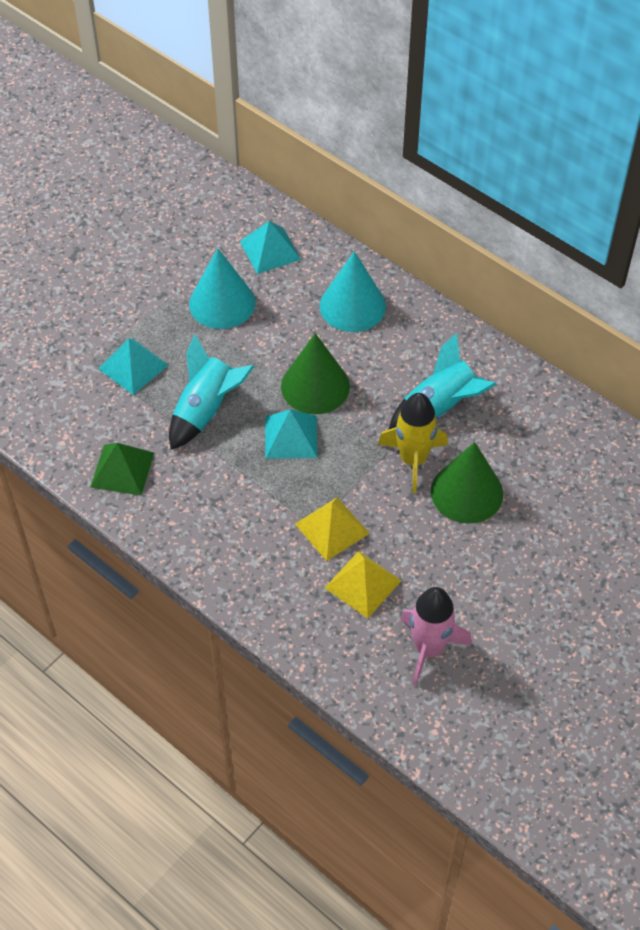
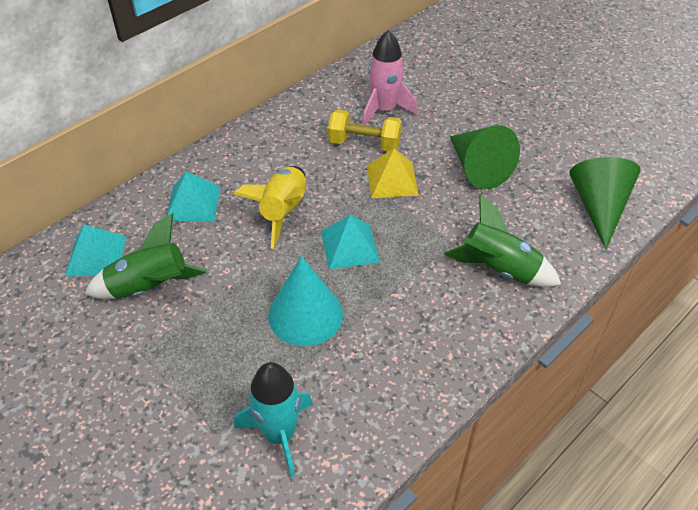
green pyramid: [91,443,154,496] = 1 -> none = 0
green rocket: none = 0 -> [85,213,207,299] [444,195,561,287] = 2
turquoise cone: [189,248,255,329] [319,251,386,332] = 2 -> [268,256,343,346] = 1
turquoise rocket: [169,335,255,450] [389,333,497,429] = 2 -> [234,362,313,477] = 1
yellow dumbbell: none = 0 -> [328,109,402,151] = 1
yellow pyramid: [295,497,370,561] [325,551,401,618] = 2 -> [367,148,419,198] = 1

